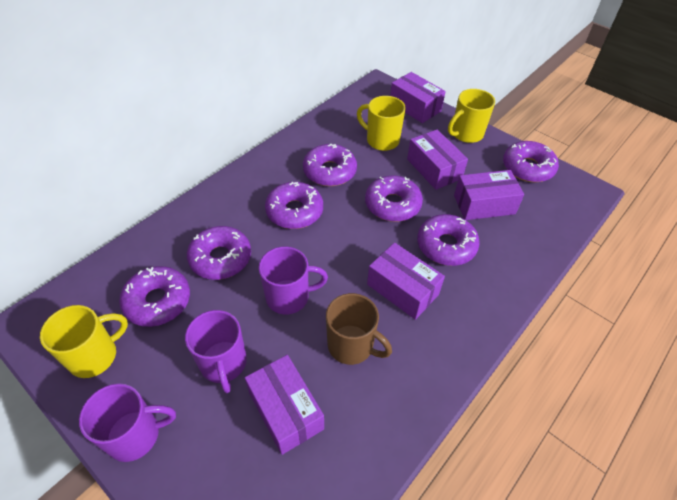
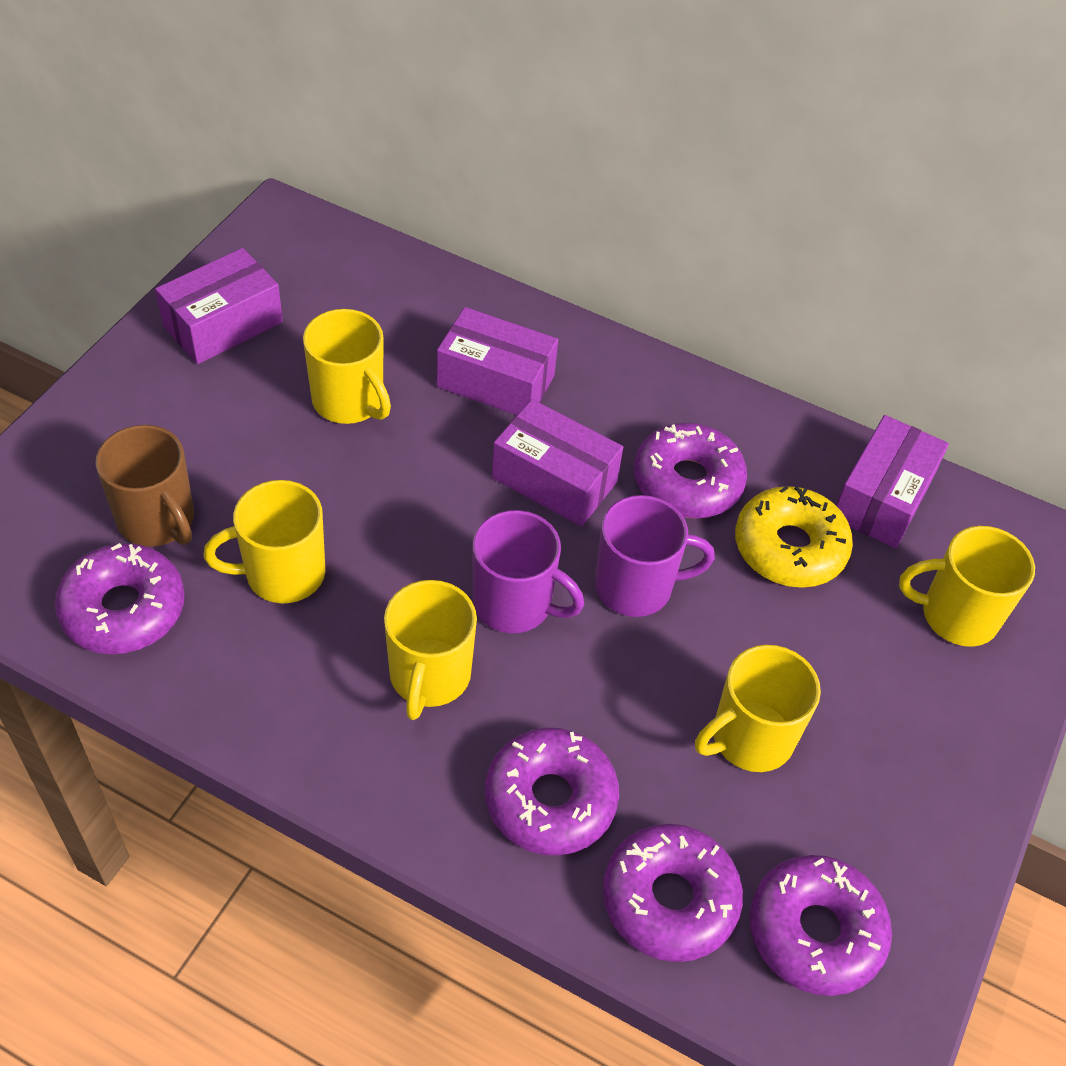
purple box: [245,355,324,455] [367,243,445,320] [390,72,446,123] [407,130,468,190] [454,170,524,220] = 5 -> [155,248,283,364] [437,307,558,415] [492,399,623,526] [836,415,949,548] = 4
purple donut: [119,266,190,327] [187,226,251,280] [265,182,323,229] [303,144,357,186] [365,176,423,222] [417,214,480,266] [503,141,559,182] = 7 -> [55,543,185,654] [485,728,619,855] [603,824,743,962] [634,423,747,519] [750,855,892,996] = 5
purple mug: [79,383,176,462] [185,310,247,393] [259,246,328,315] = 3 -> [472,510,584,633] [595,495,715,617] = 2
yellow donut: none = 0 -> [735,486,853,588] = 1
yellow mug: [40,305,128,378] [357,96,406,151] [448,89,495,143] = 3 -> [204,480,326,603] [303,309,391,424] [384,580,477,720] [695,645,821,772] [899,526,1035,647] = 5

